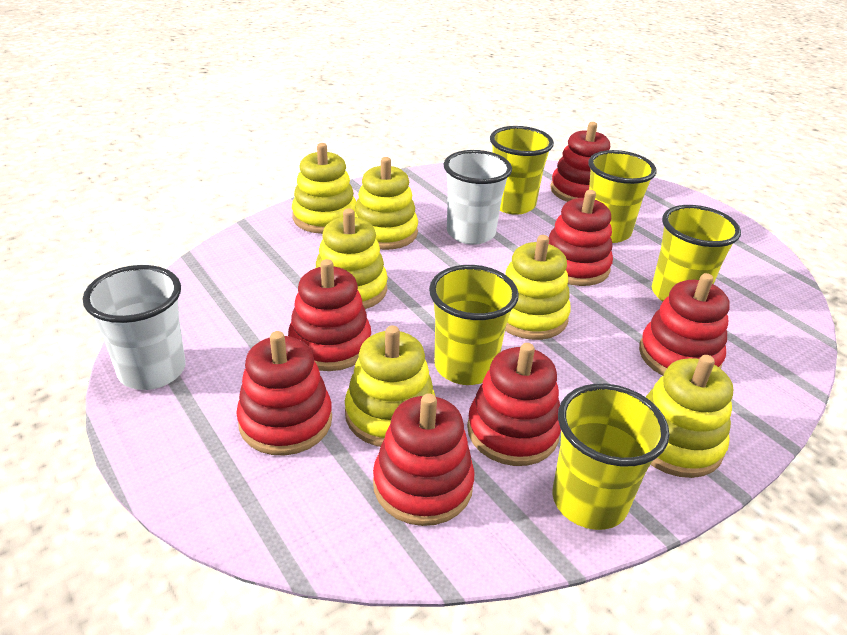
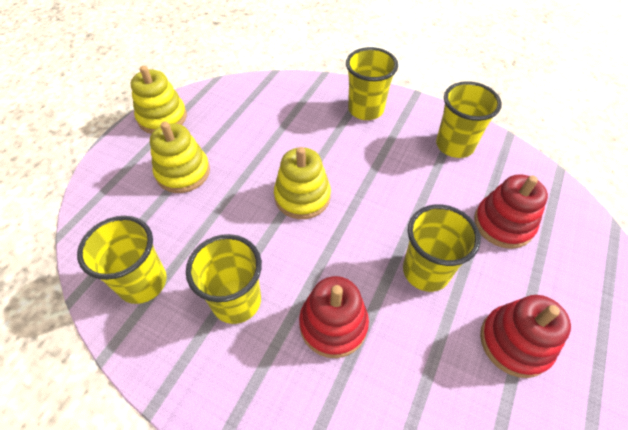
red stacking toy: [236,331,332,456] [288,259,371,371] [373,393,475,526] [467,343,561,466] [549,190,613,286] [550,122,610,202] [639,273,730,376] = 7 -> [299,276,369,358] [474,174,548,249] [480,295,571,378] = 3
white cup: [83,265,186,390] [444,150,512,245] = 2 -> none = 0
yellow stacking toy: [292,143,356,234] [315,208,388,309] [345,326,436,447] [355,157,418,250] [505,235,571,340] [646,355,733,478] = 6 -> [131,66,187,134] [150,122,210,193] [274,147,331,219] = 3

